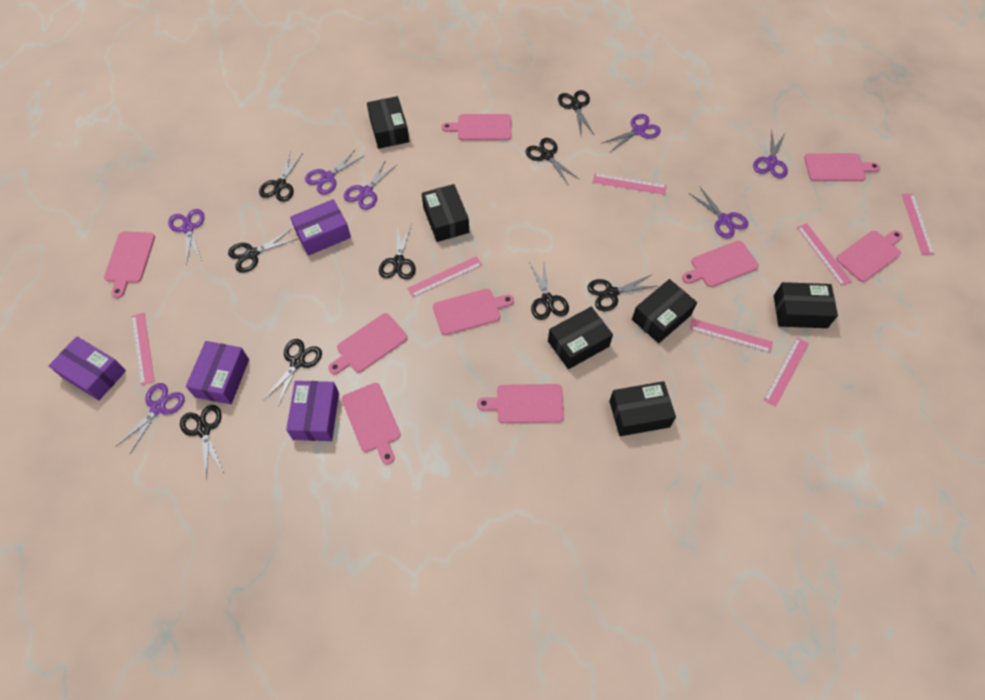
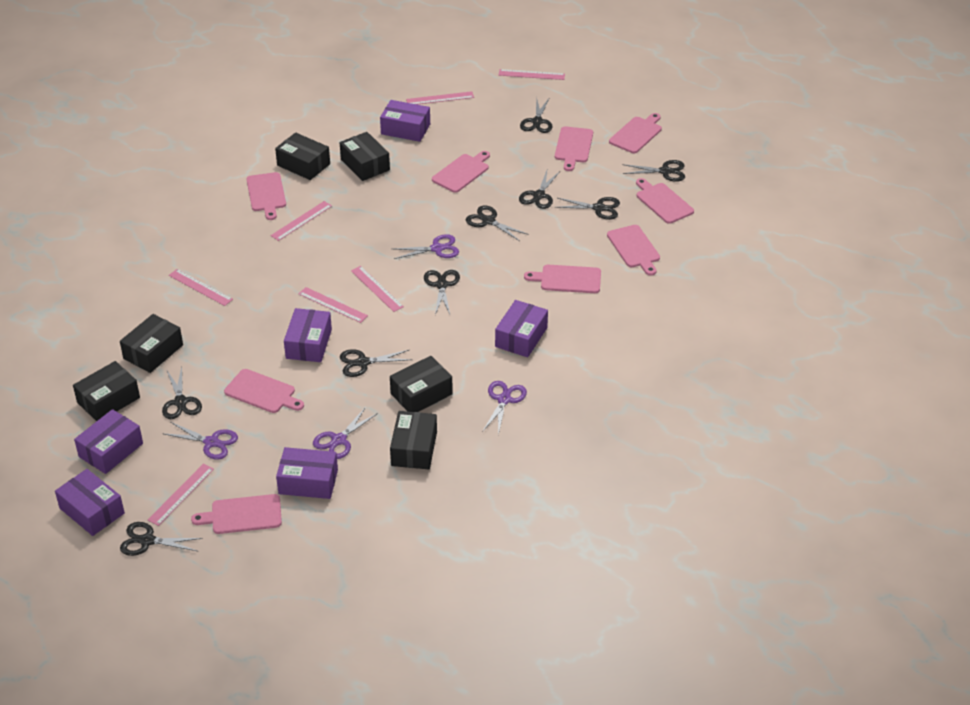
purple box: [48,337,126,400] [186,341,249,404] [286,381,339,441] [290,199,351,256] = 4 -> [55,469,125,536] [74,409,143,474] [276,447,338,499] [284,308,332,362] [380,100,430,142] [495,300,548,357] = 6
purple scissors: [116,383,185,455] [168,209,205,265] [305,149,364,195] [344,160,397,210] [602,114,661,152] [689,187,748,239] [753,130,788,178] = 7 -> [162,422,238,460] [313,407,378,459] [393,234,459,259] [482,381,527,435] = 4

